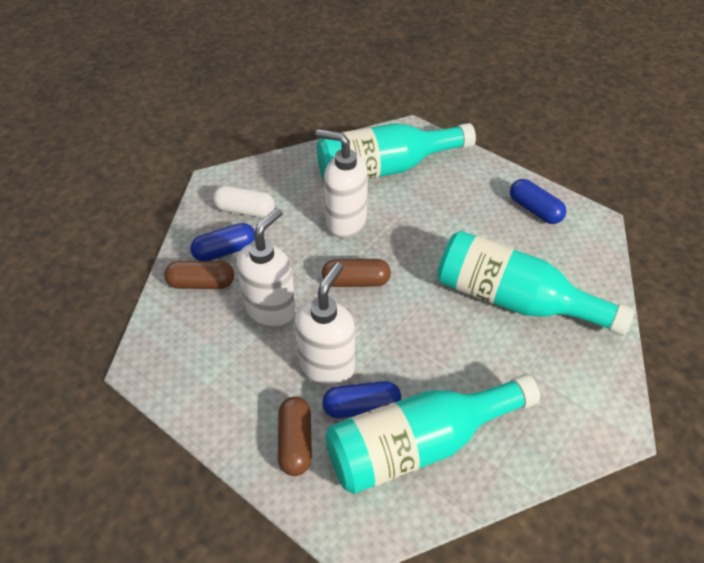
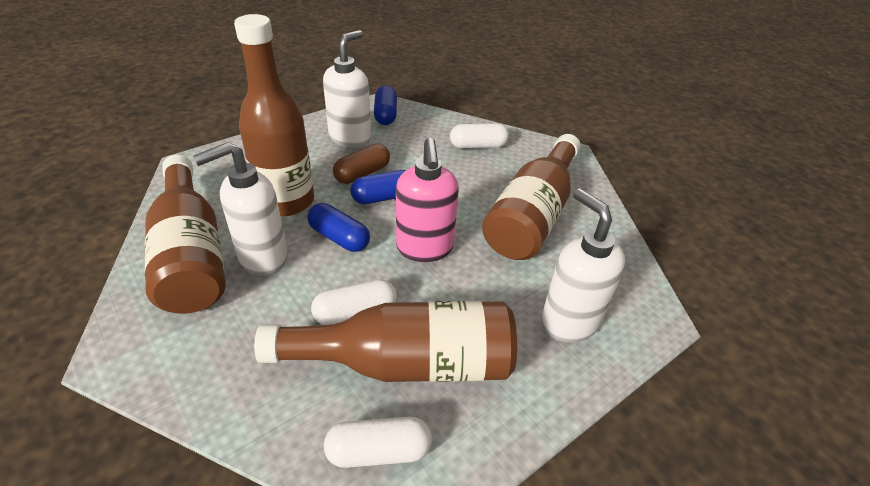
brown bottle: none = 0 -> [145,155,226,314] [234,14,314,216] [254,301,517,382] [482,134,581,260] = 4
brown capsule: [164,261,234,289] [278,397,312,476] [322,259,391,287] = 3 -> [333,143,390,184] = 1
pink soap dispenser: none = 0 -> [396,138,459,262] = 1
turquoise bottle: [317,123,476,180] [325,374,540,494] [437,231,634,336] = 3 -> none = 0
white capsule: [213,186,275,217] = 1 -> [311,279,397,325] [324,417,432,468] [450,123,509,149] = 3

